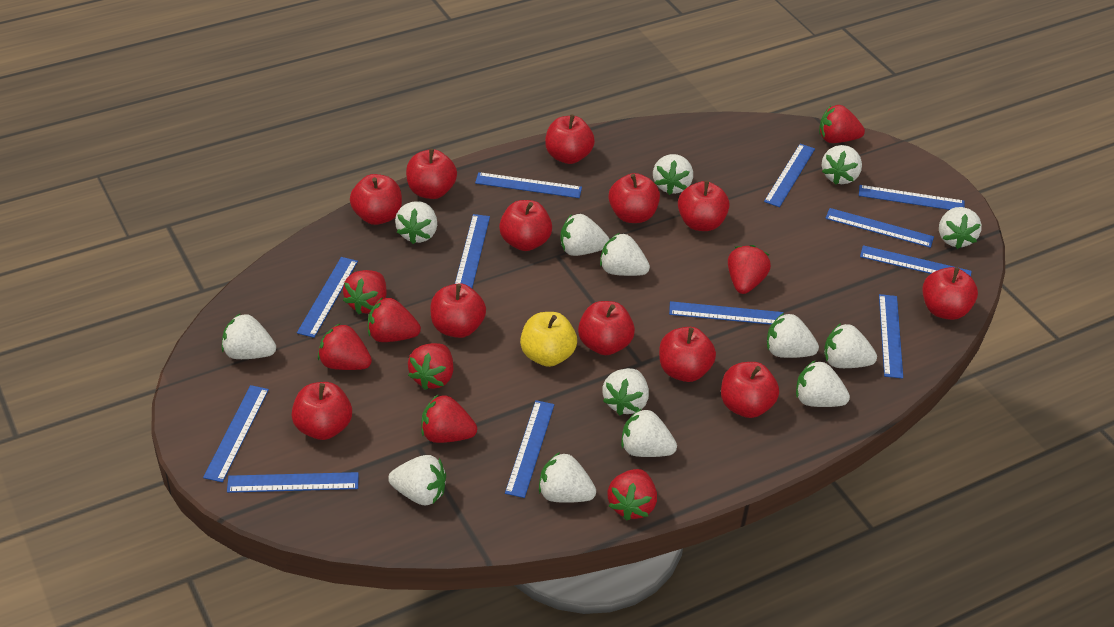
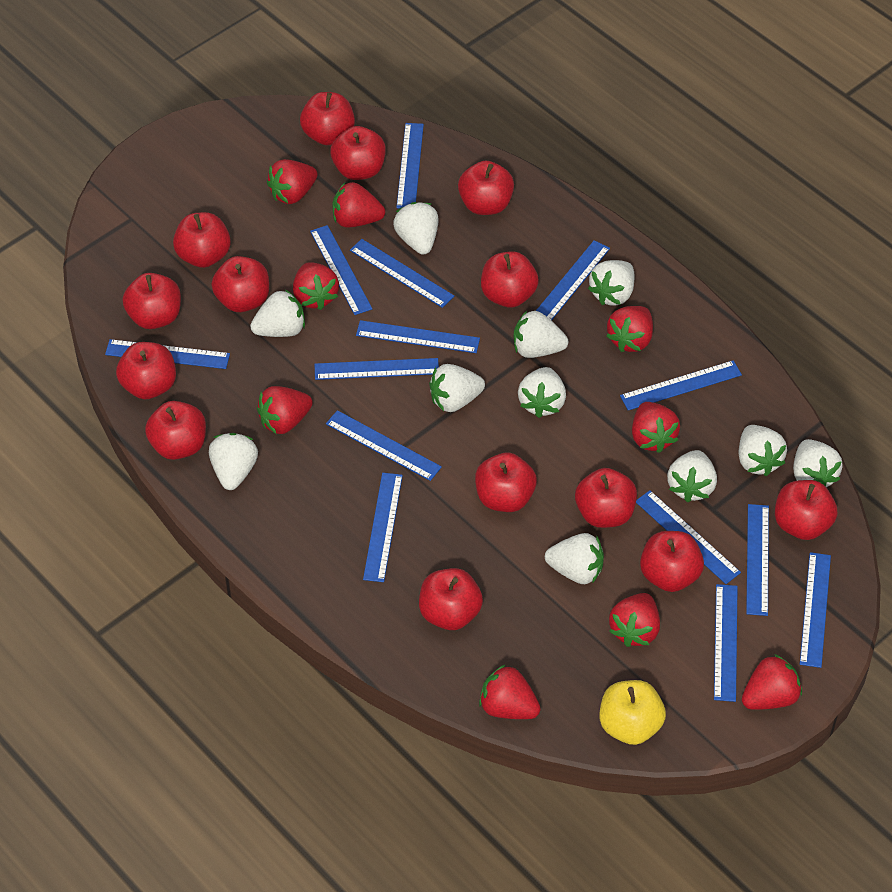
blue ruler: [203,385,269,482] [227,472,359,493] [297,257,358,338] [455,214,490,288] [475,172,582,198] [505,400,554,498] [669,301,784,325] [764,144,815,207] [825,208,934,248] [859,185,964,210] [860,245,972,277] [879,294,903,379] = 12 -> [105,339,230,369] [310,225,372,315] [315,358,439,380] [326,410,442,481] [350,239,454,308] [356,320,480,353] [363,473,403,582] [396,123,424,208] [536,240,610,321] [620,360,742,410] [636,490,741,584] [714,584,738,702] [746,504,769,616] [800,552,831,668] = 14
red apple: [291,382,352,440] [350,174,402,225] [406,148,457,199] [430,283,486,338] [499,200,552,251] [545,114,595,164] [578,301,635,355] [609,173,660,223] [659,327,716,382] [678,181,730,231] [721,362,779,418] [922,267,978,320] = 12 -> [116,342,176,399] [122,273,181,329] [145,401,206,460] [173,212,231,268] [211,256,269,312] [300,92,355,145] [330,126,386,180] [419,568,483,630] [458,160,514,215] [475,453,537,512] [481,251,539,307] [575,468,637,528] [640,531,704,592] [775,480,837,540] = 14
red strawberry: [318,324,372,370] [343,270,387,314] [368,297,421,342] [408,343,453,390] [421,395,477,443] [608,469,657,521] [728,245,771,294] [819,105,865,143] = 8 -> [257,386,313,434] [267,159,318,204] [293,262,339,310] [333,182,385,227] [479,664,541,719] [606,306,653,352] [609,593,660,647] [632,402,680,453] [742,654,802,710] = 9
white strawberry: [222,313,276,359] [388,455,446,505] [395,202,437,244] [539,452,596,503] [560,214,610,256] [600,233,650,276] [603,368,649,415] [621,408,677,457] [653,154,693,195] [767,313,819,358] [796,360,850,407] [822,145,862,185] [824,323,877,368] [939,207,982,249] = 14 -> [209,433,258,490] [250,289,305,337] [393,202,438,255] [429,364,485,412] [514,311,569,358] [518,367,566,418] [545,533,604,584] [588,260,635,306] [667,450,717,503] [738,425,787,476] [793,439,843,487] = 11

